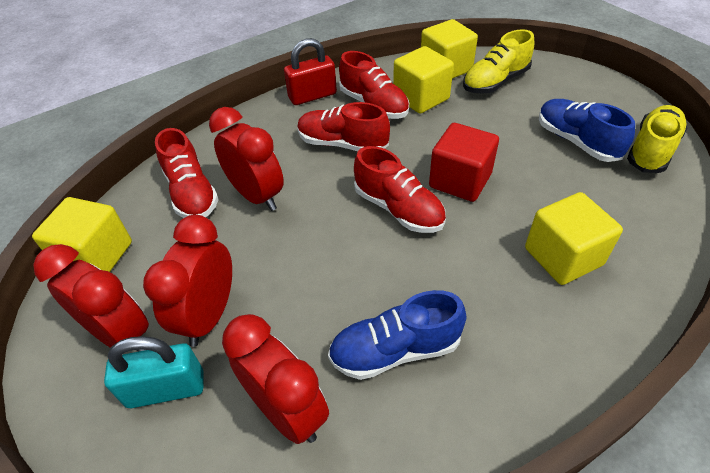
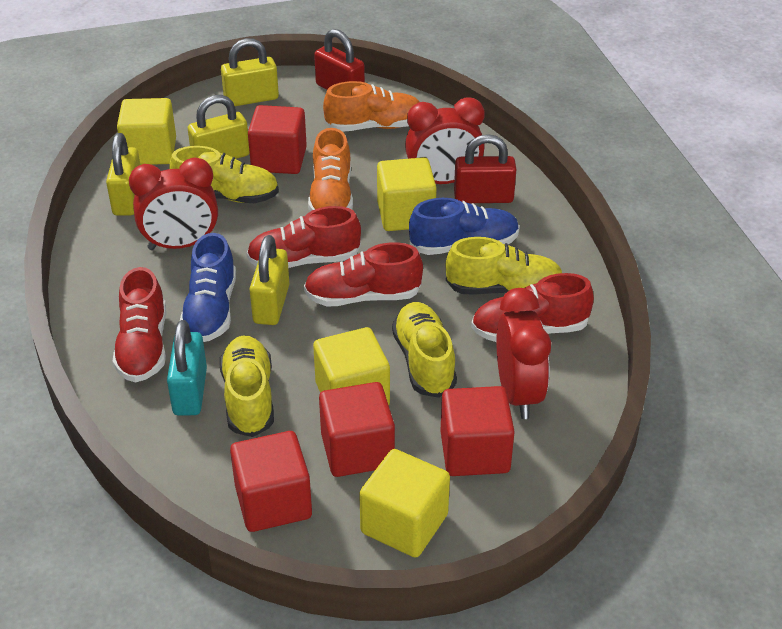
orange shoe: none = 0 -> [308,128,353,212] [323,81,420,132] = 2
red clock: [33,244,149,352] [143,215,232,347] [209,107,284,211] [222,314,329,444] = 4 -> [129,158,218,250] [405,97,485,184] [496,288,551,419] = 3
red cube: [429,123,499,202] = 1 -> [230,431,312,532] [248,105,307,174] [319,382,395,477] [440,386,515,476] = 4
red padlock: [284,38,337,105] = 1 -> [314,29,365,90] [454,134,516,203] = 2
yellow padlock: none = 0 -> [106,133,140,215] [188,95,250,159] [221,38,279,106] [250,235,289,325] = 4
yellow shoe: [463,29,534,94] [627,105,687,173] = 2 -> [169,146,279,203] [220,336,274,437] [392,302,457,398] [446,237,562,295] = 4

